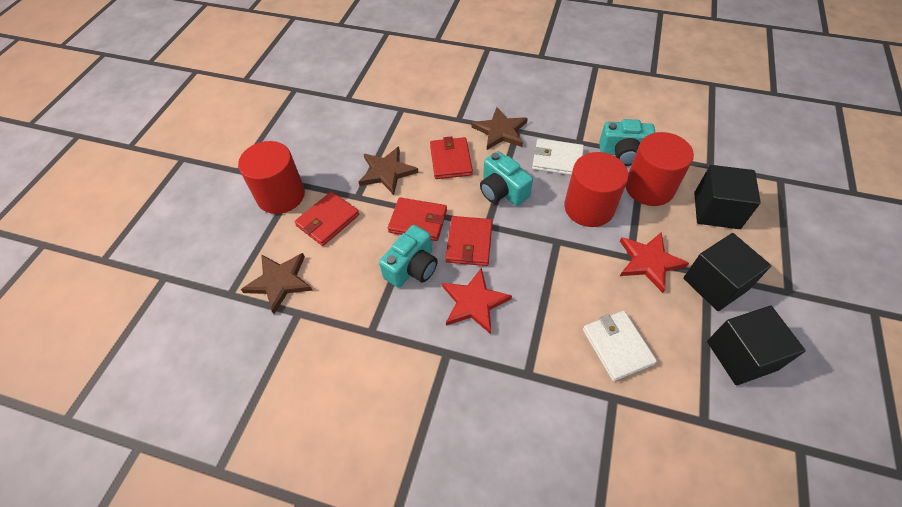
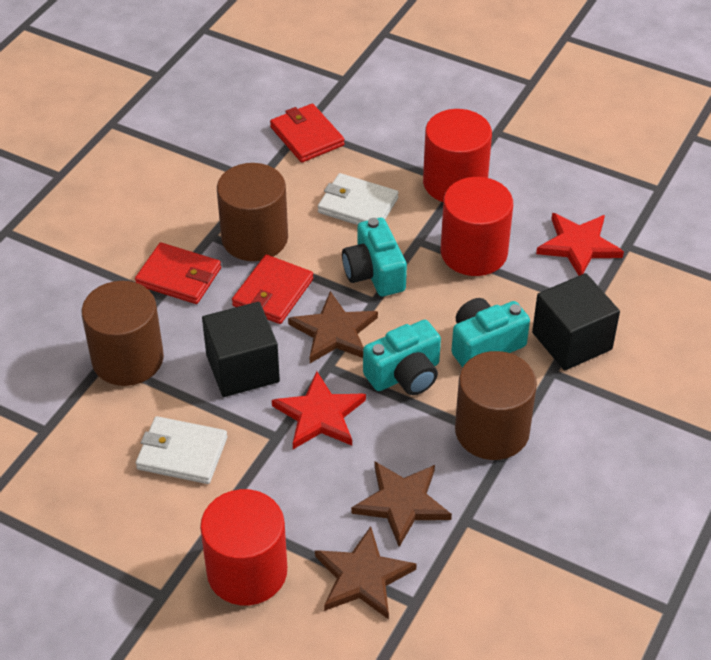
black cube: [683,233,771,311] [694,165,761,229] [707,306,806,385] = 3 -> [202,302,280,397] [532,273,620,370] = 2
brown cylinder: none = 0 -> [81,281,164,386] [217,163,288,261] [455,351,537,460] = 3
red wallet: [294,191,359,246] [388,197,447,241] [430,136,473,179] [446,216,492,266] = 4 -> [135,242,221,304] [232,255,313,324] [270,104,345,163] = 3

